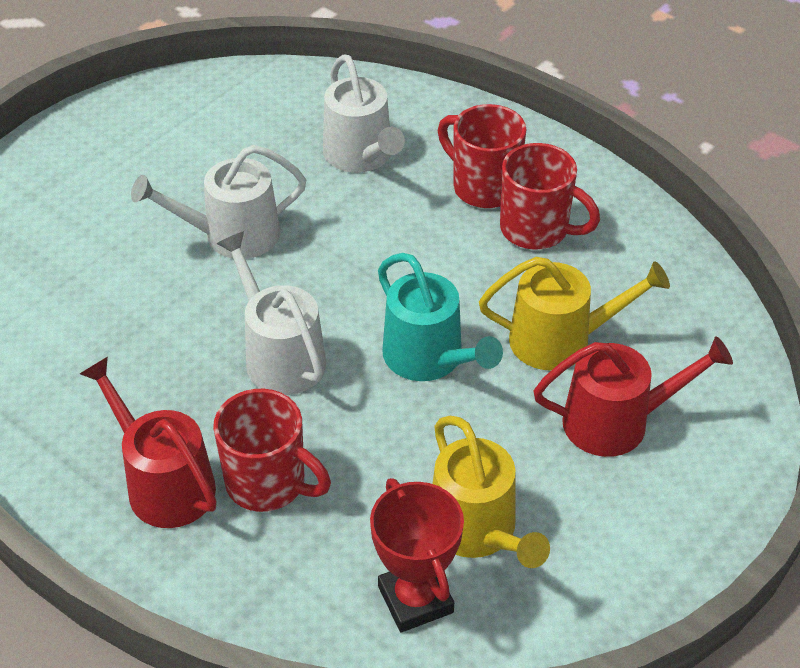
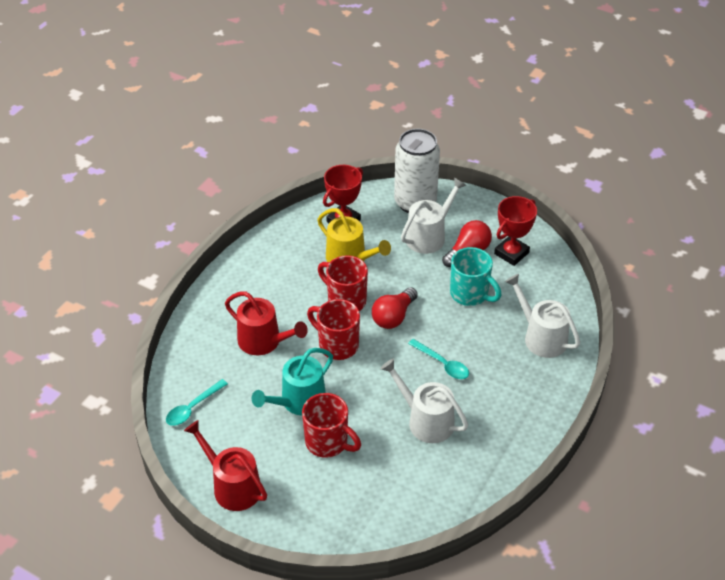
red light bulb: none = 0 -> [372,287,418,329] [442,220,492,267] = 2
red trophy: [370,478,464,632] = 1 -> [323,165,363,223] [494,196,537,266] = 2
turquoise mug: none = 0 -> [450,247,501,306] = 1
turquoise spoon: none = 0 -> [166,379,228,426] [408,339,469,379] = 2
white can: none = 0 -> [394,129,440,213] = 1
yellow watering can: [432,416,550,568] [479,257,670,370] = 2 -> [317,208,391,262] = 1

